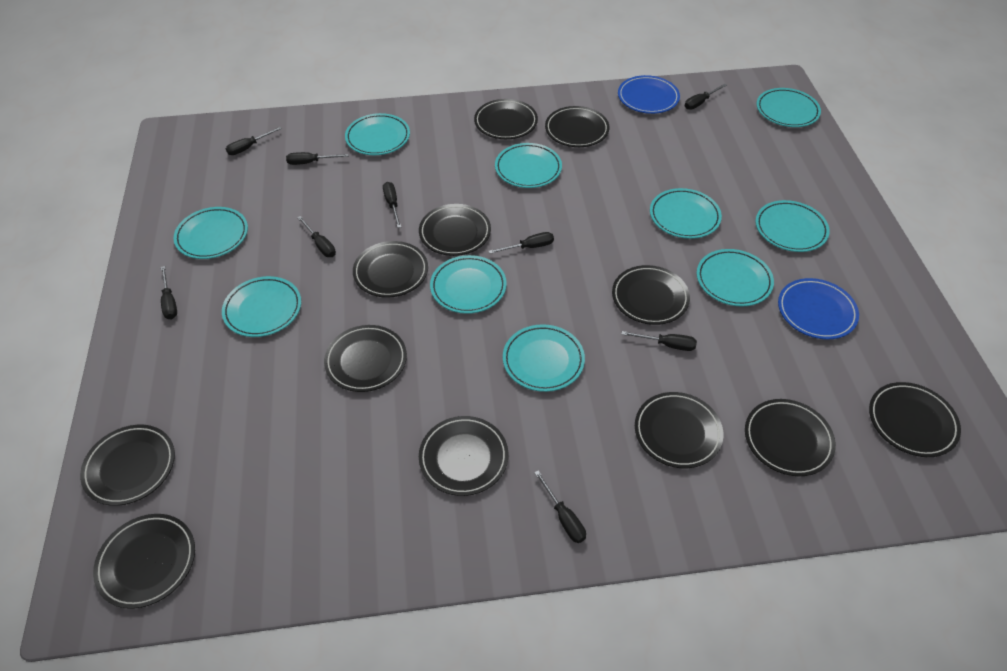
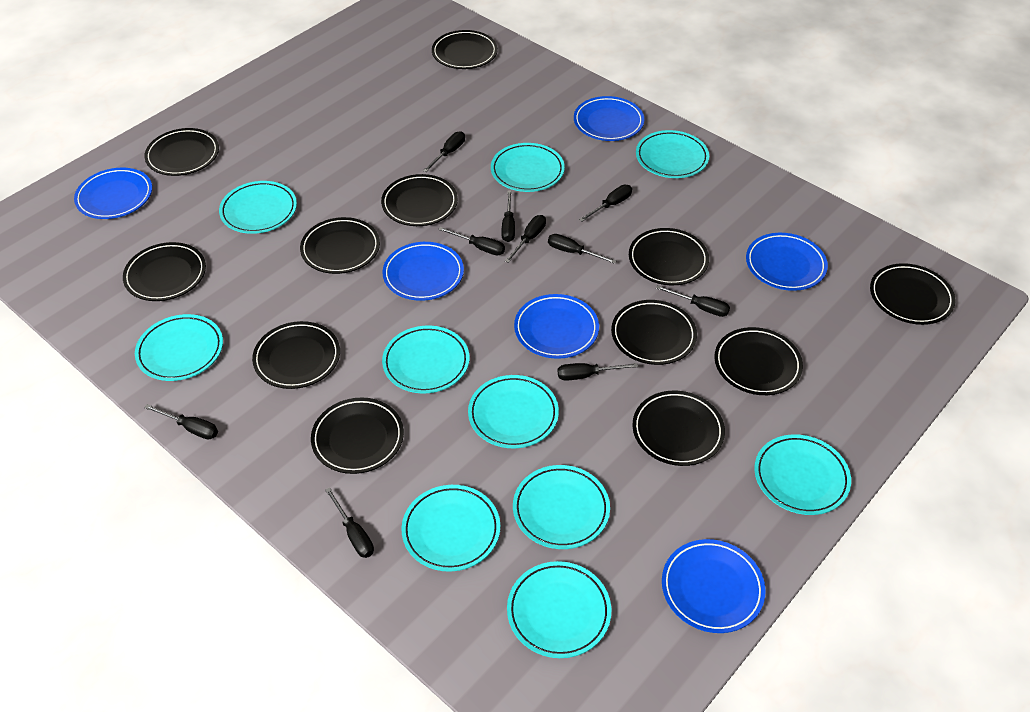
black screwdriver: [161,266,177,319] [226,127,282,155] [286,152,349,165] [297,216,336,257] [383,182,401,228] [489,232,554,254] [534,470,586,543] [621,331,697,351] [685,84,727,110] = 9 -> [144,404,218,440] [325,487,374,558] [423,131,465,172] [438,227,505,255] [502,191,515,242] [505,215,546,263] [548,234,616,264] [558,363,638,381] [579,185,632,221] [656,285,730,317] = 10
blue plate: [618,75,680,114] [778,278,859,339] = 2 -> [74,168,152,219] [382,242,464,301] [514,294,599,359] [574,96,644,141] [662,539,766,633] [746,233,828,291] = 6

